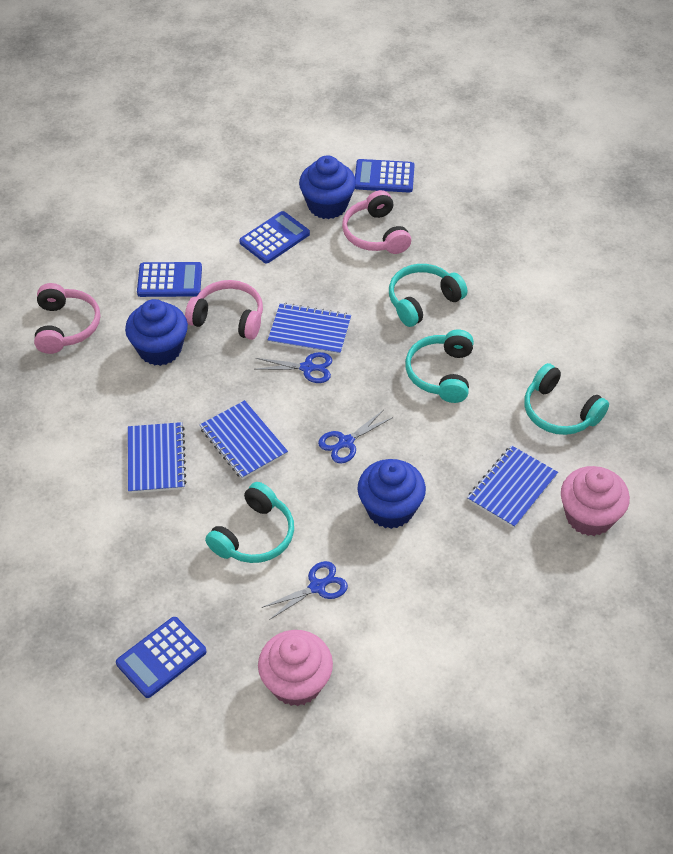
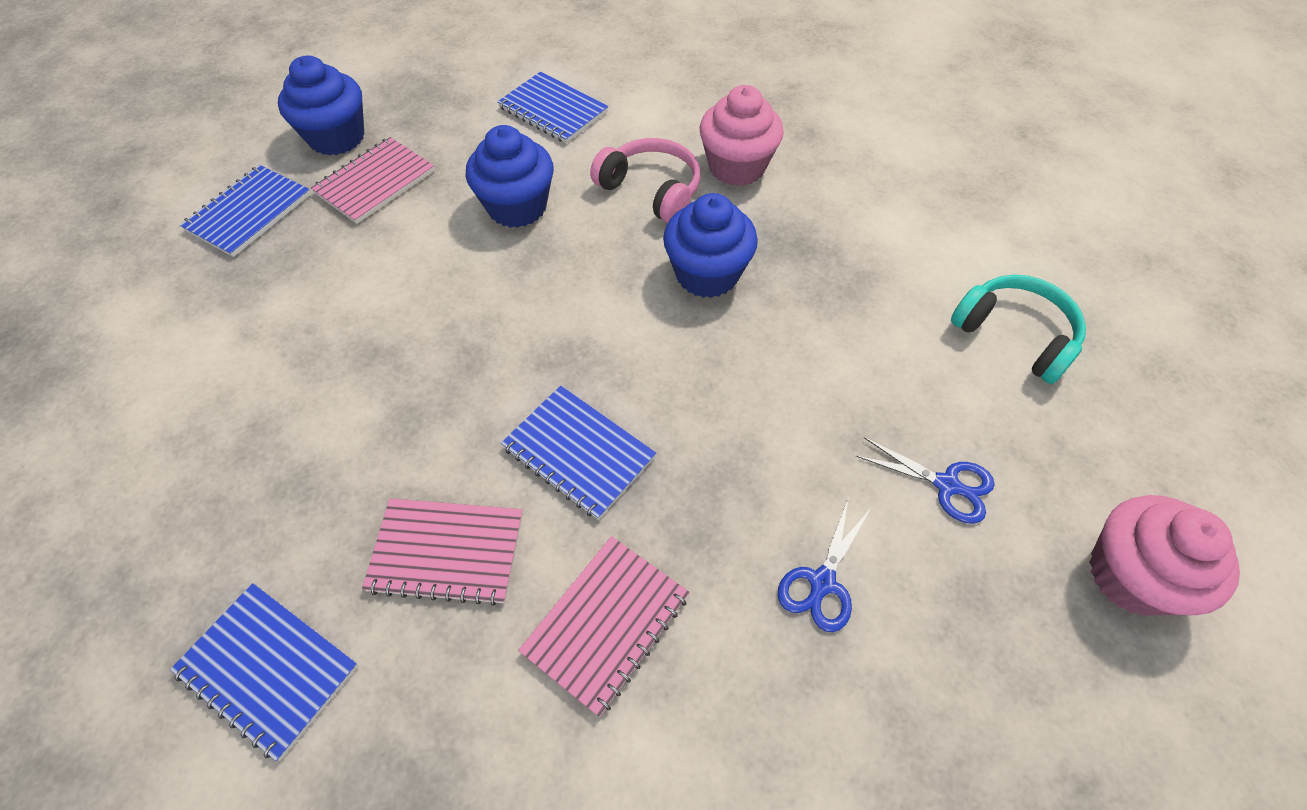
blue calculator: [116,617,207,698] [137,262,202,297] [239,211,310,263] [355,159,415,193] = 4 -> none = 0
blue scissors: [255,352,332,383] [262,561,348,620] [318,410,393,463] = 3 -> [778,497,871,632] [856,437,995,524] = 2
pink headphones: [34,283,100,354] [185,280,263,340] [342,190,411,254] = 3 -> [590,138,700,223] = 1
pink notebook: none = 0 -> [311,137,435,224] [362,498,523,606] [518,536,690,717] = 3
turquoise headphones: [205,482,294,563] [389,264,467,327] [405,330,474,403] [524,363,609,435] = 4 -> [951,275,1086,384] = 1

